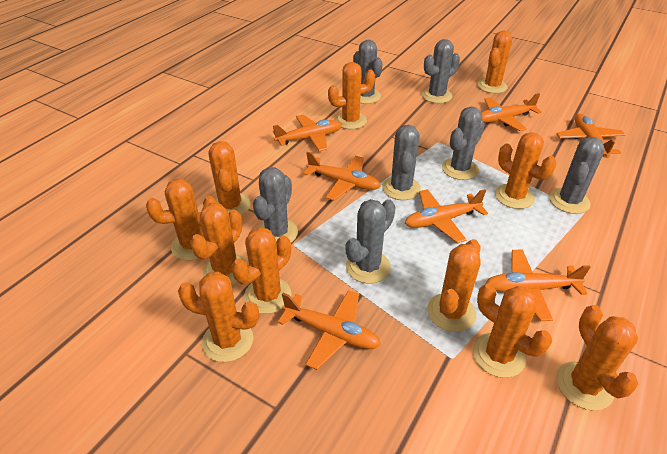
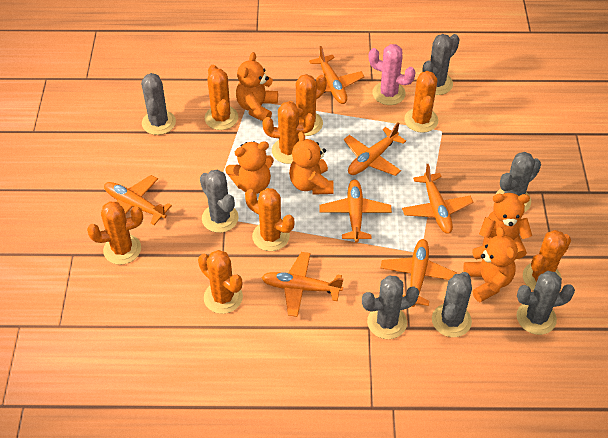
orange cactus: [146,179,217,260] [178,271,259,362] [190,203,248,285] [208,141,250,216] [231,227,291,314] [328,62,375,129] [427,239,481,332] [473,284,552,378] [477,31,512,94] [495,132,556,209] [556,305,638,410] = 11 -> [87,201,143,265] [198,250,243,314] [205,65,238,130] [245,188,294,251] [262,102,315,164] [288,74,327,136] [404,71,438,133] [523,230,571,291] = 8
orange teddy bear: none = 0 -> [225,141,274,194] [236,52,278,121] [289,131,334,195] [463,227,518,302] [479,193,532,259] = 5
pink cactus: none = 0 -> [369,44,416,105] = 1

